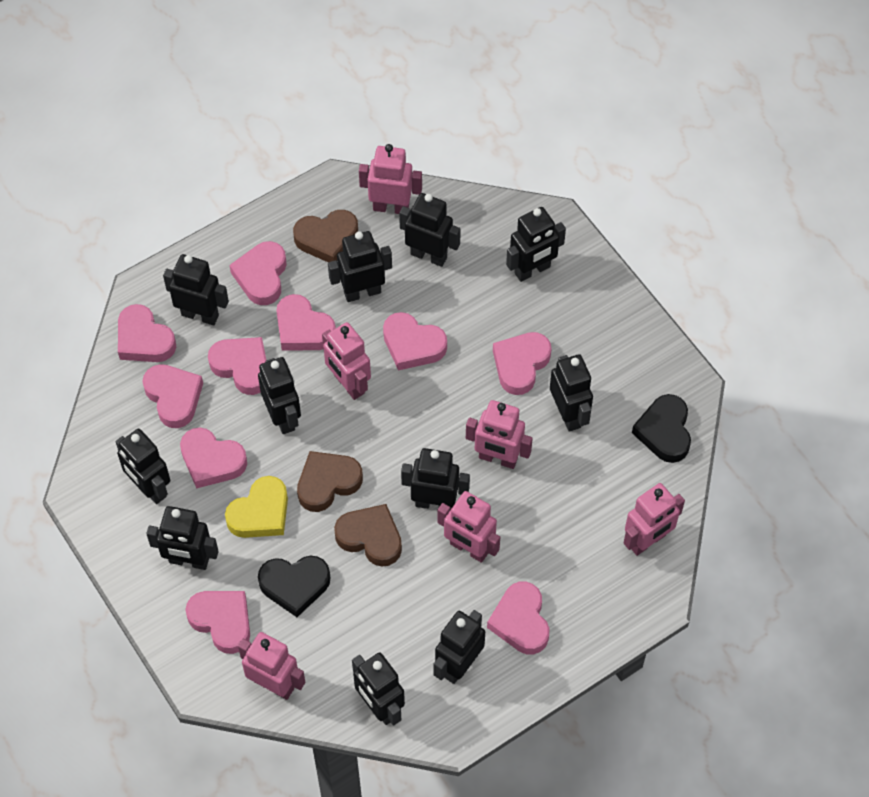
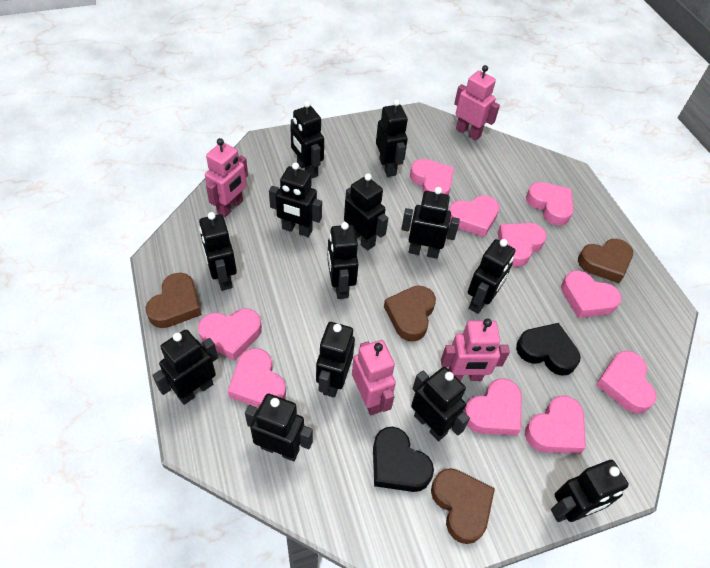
black robot: [115,429,170,504] [146,506,219,570] [163,254,229,325] [258,357,301,434] [328,231,392,302] [352,652,405,725] [399,193,461,267] [401,448,470,510] [434,610,485,684] [506,207,566,282] [550,354,593,432] = 11 -> [152,330,218,405] [199,212,237,291] [245,393,313,461] [269,162,322,237] [290,101,324,179] [316,322,355,398] [327,222,359,299] [344,173,388,251] [376,99,408,177] [401,187,460,259] [411,367,470,441] [468,239,515,314] [551,460,629,522] = 13
brown heart: [293,210,358,262] [297,451,363,512] [334,504,402,567] = 3 -> [146,273,202,328] [384,286,436,341] [431,468,495,544] [578,239,633,283] = 4
pink robot: [238,632,305,700] [322,322,371,400] [359,144,422,214] [437,491,500,563] [466,400,533,469] [623,483,685,556] = 6 -> [205,138,248,217] [352,340,396,415] [441,318,510,381] [454,65,500,140] = 4
yellow heart: [225,476,288,538] = 1 -> none = 0

